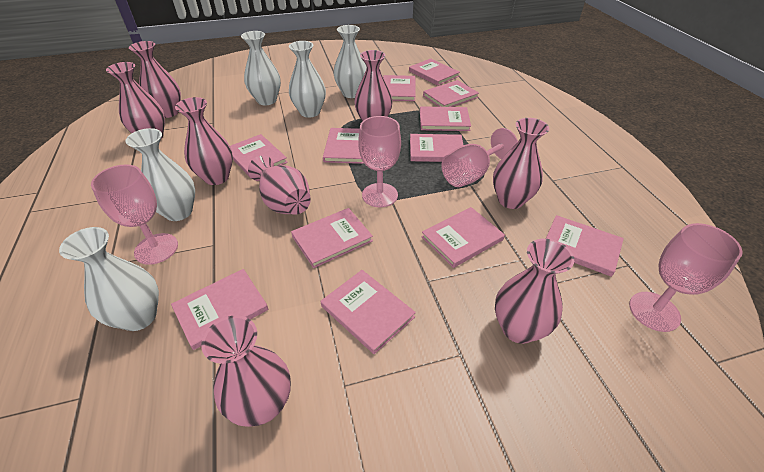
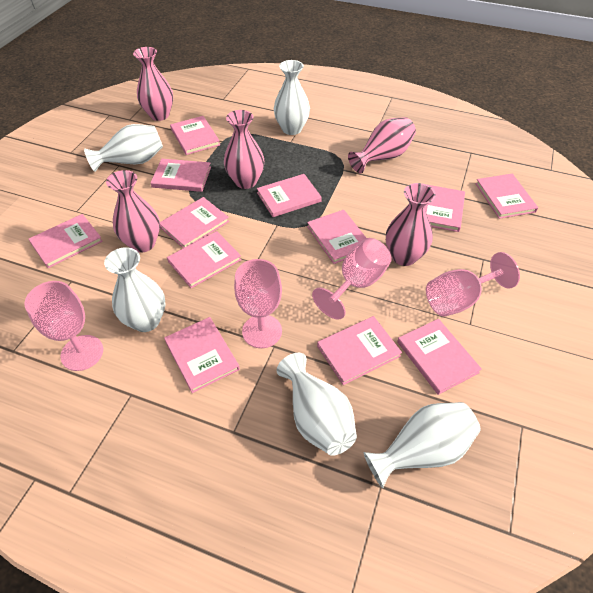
pink vase: [106,62,165,139] [129,41,181,118] [175,97,233,185] [201,315,291,427] [248,156,311,215] [354,50,392,121] [493,118,549,209] [495,239,574,344] = 8 -> [106,170,160,253] [133,47,173,121] [224,110,264,189] [348,117,416,174] [386,183,436,266] = 5

